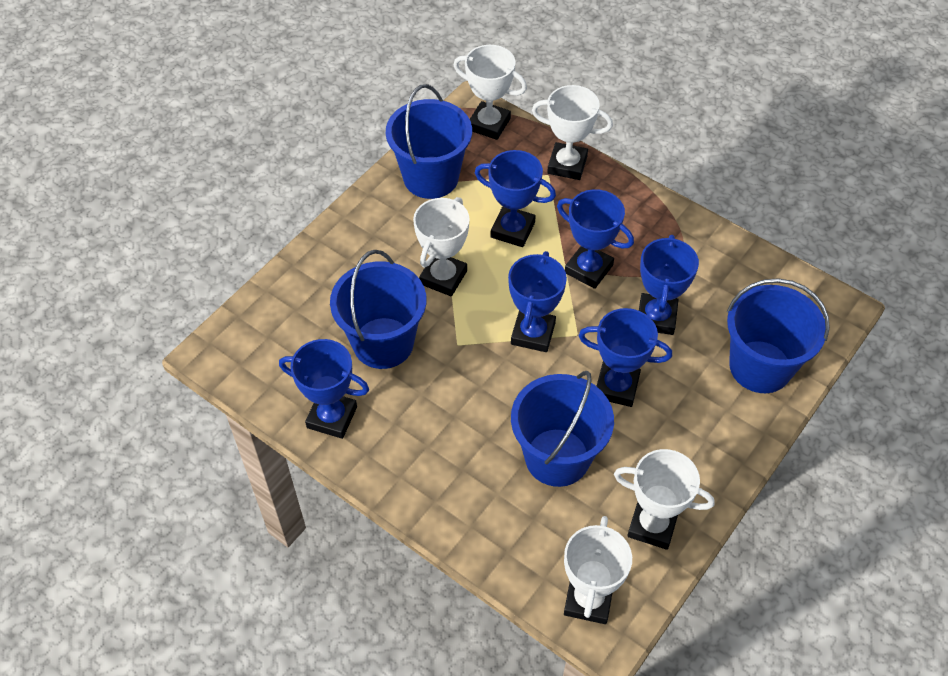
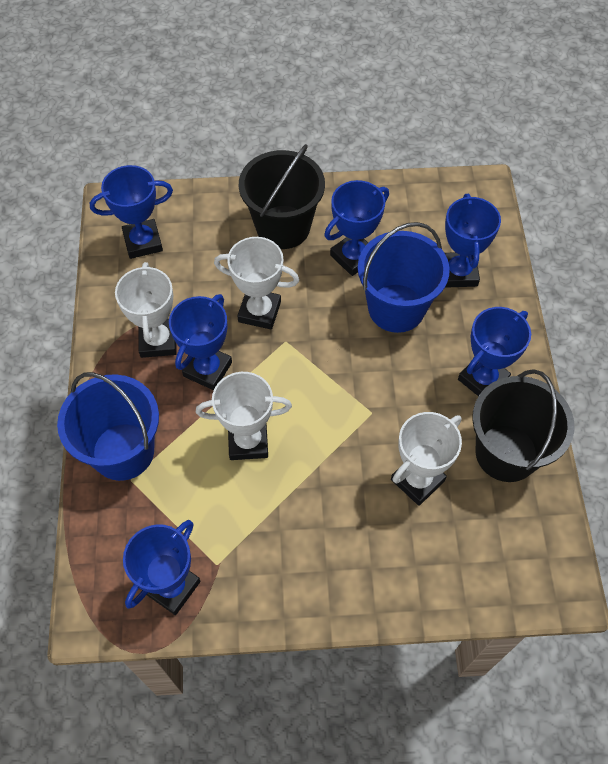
black bucket: none = 0 -> [239,144,325,249] [472,369,574,482] = 2
blue bucket: [330,250,426,369] [386,84,472,199] [511,371,614,487] [727,278,830,393] = 4 -> [57,372,159,481] [358,222,450,333] = 2
white trophy: [413,197,470,296] [454,45,527,140] [532,85,613,180] [564,516,632,624] [614,449,715,550] = 5 -> [115,262,177,358] [196,372,292,460] [214,237,299,330] [391,412,462,506] = 4

